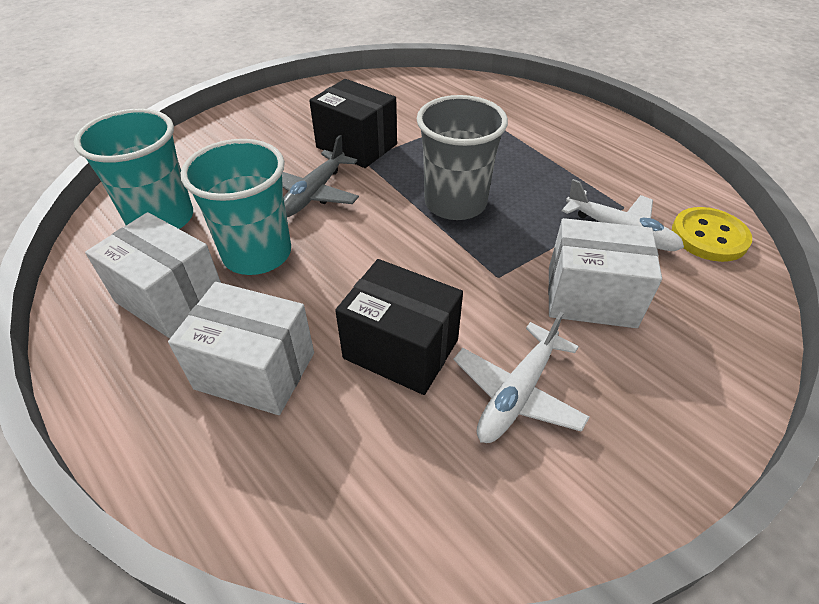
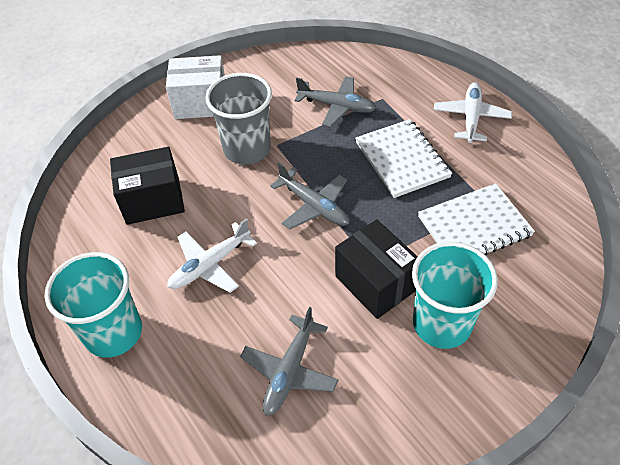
grey plane: [282,135,359,217] = 1 -> [240,307,338,416] [270,163,349,230] [295,76,376,127] = 3
white box: [85,212,221,338] [168,282,314,415] [548,218,662,328] = 3 -> [166,55,225,119] = 1
white notebook: none = 0 -> [355,119,452,198] [418,183,535,255] = 2
yellow button: [672,207,752,262] = 1 -> none = 0

